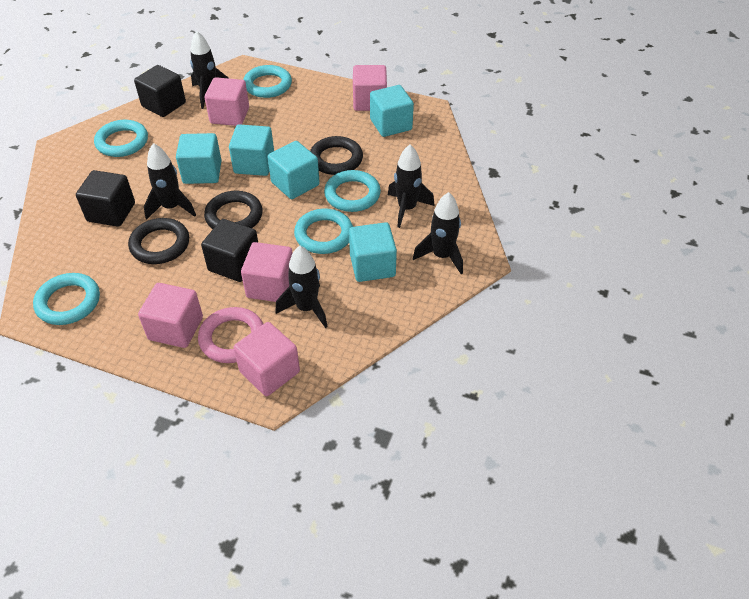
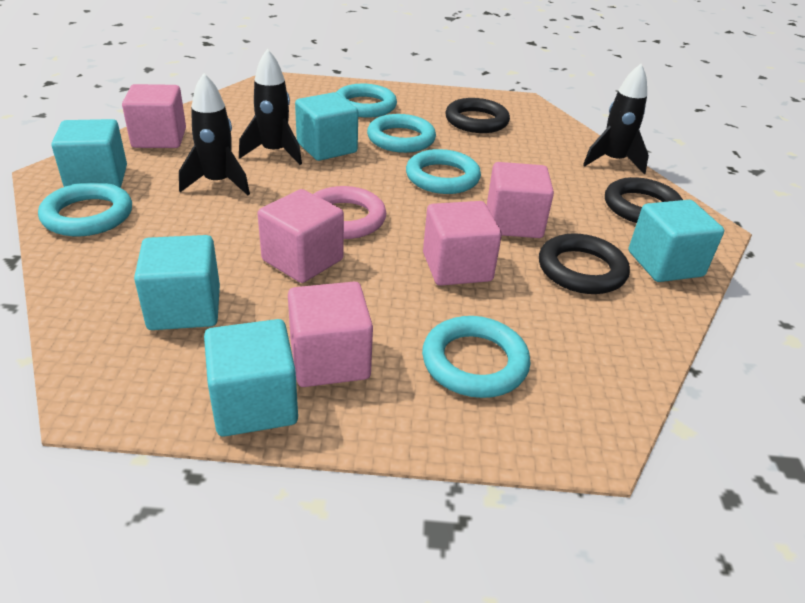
black cube: [76,170,135,227] [134,65,186,117] [201,219,258,282] = 3 -> none = 0
black rocket: [144,143,196,220] [190,31,229,109] [275,246,328,328] [388,145,435,228] [413,192,463,274] = 5 -> [179,73,250,195] [239,49,302,165] [583,64,649,174] = 3

